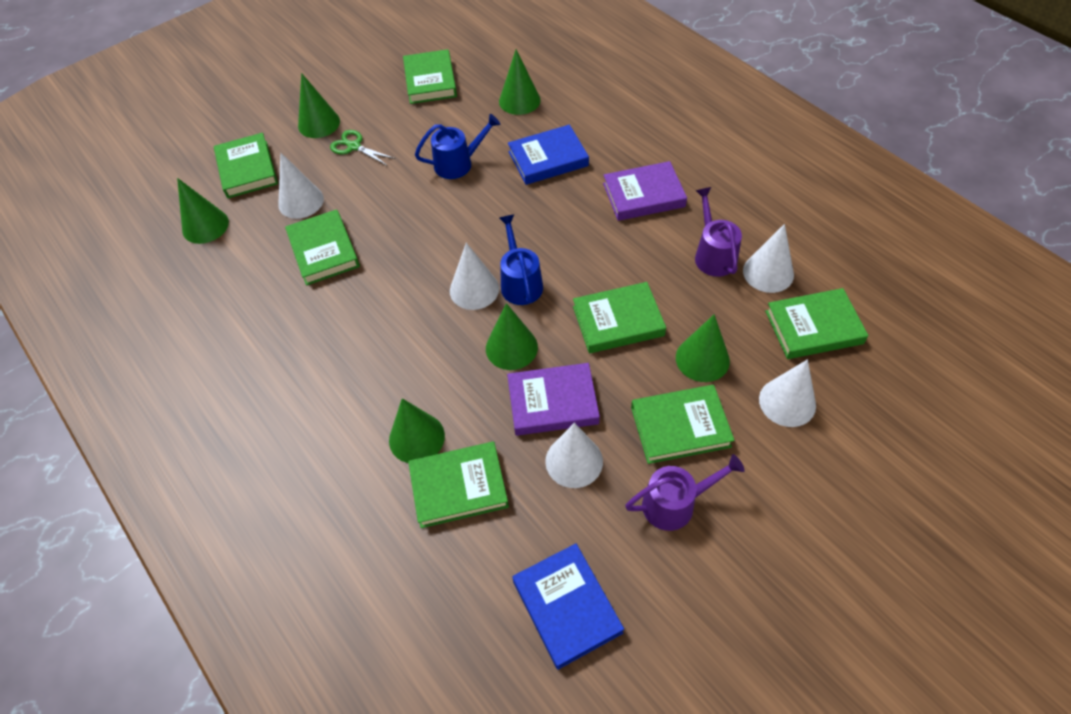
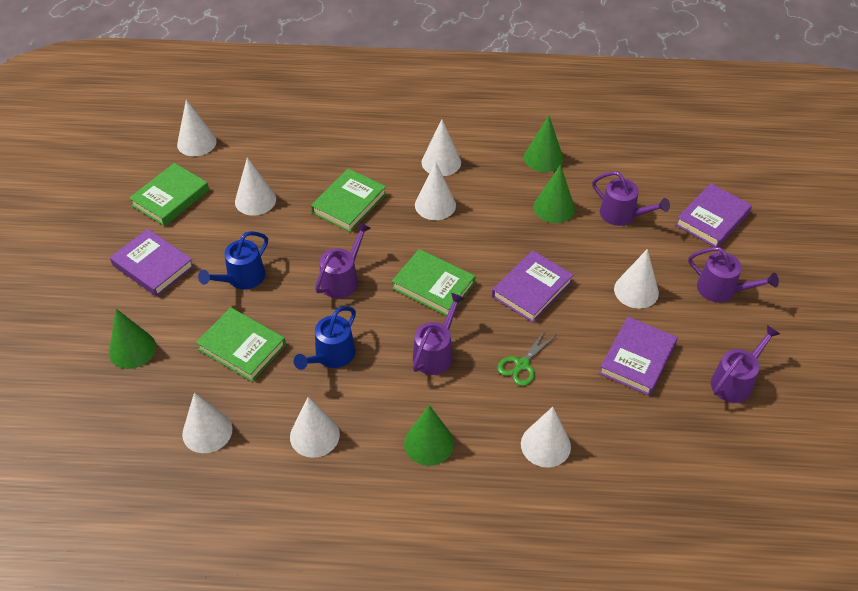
blue book: [508,125,589,185] [512,543,624,670] = 2 -> none = 0
green book: [214,133,278,198] [285,209,360,285] [403,49,457,104] [408,442,509,528] [573,282,666,353] [631,385,735,464] [765,288,868,359] = 7 -> [129,163,209,226] [196,307,286,382] [311,168,386,232] [392,249,475,316] = 4
green cone: [177,178,229,244] [298,73,340,138] [389,398,445,463] [486,303,538,370] [499,49,541,115] [676,314,730,382] = 6 -> [109,309,156,369] [404,405,454,466] [524,115,563,172] [534,165,575,223] = 4
purple book: [507,363,600,436] [603,161,687,221] = 2 -> [110,229,194,297] [492,250,573,323] [599,317,678,396] [675,183,752,247] = 4
purple watering can: [625,454,745,531] [695,187,742,277] = 2 -> [315,222,371,298] [413,293,465,375] [592,171,670,226] [688,247,779,303] [711,325,780,403] = 5
white cone: [278,153,324,219] [450,243,499,310] [545,423,603,488] [743,224,794,293] [759,359,816,427] = 5 -> [177,99,217,156] [182,393,232,453] [235,157,276,216] [290,397,340,458] [415,162,456,220] [422,120,461,176] [521,407,571,467] [614,249,659,309] = 8

